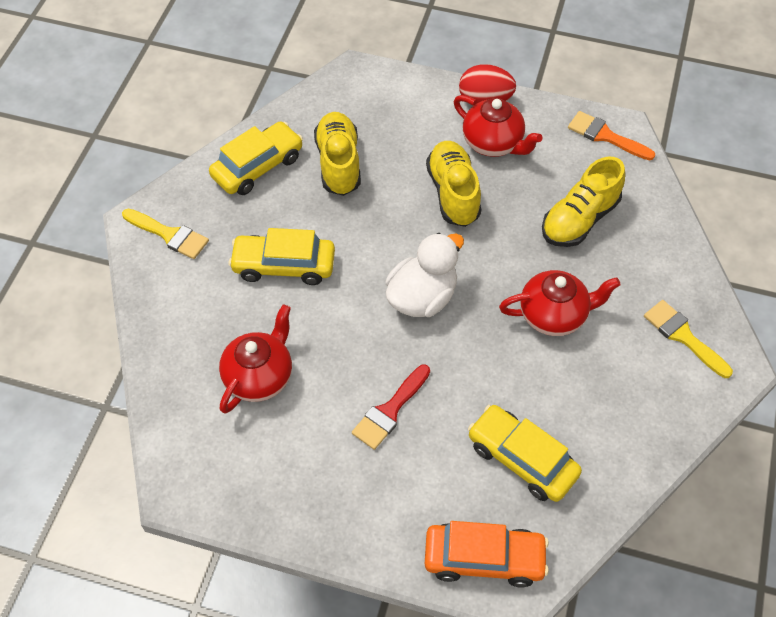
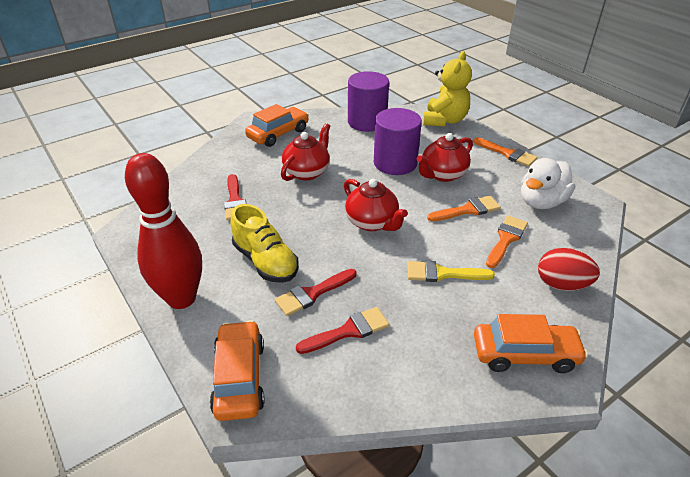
orange brush: [568,111,655,160] = 1 -> [427,196,501,221] [473,137,537,167] [486,215,528,268] = 3
orange car: [425,521,549,588] = 1 -> [210,320,265,421] [245,104,309,147] [474,314,588,373] = 3
purple cylinder: none = 0 -> [348,71,389,132] [374,108,422,175] = 2
red bowling pin: none = 0 -> [125,153,202,309] = 1
red brush: [352,365,430,450] = 1 -> [224,174,246,221] [275,269,356,316] [296,307,389,354] = 3
yellow brush: [122,209,209,259] [644,300,733,378] = 2 -> [407,261,495,282] = 1
yellow car: [209,122,303,195] [228,228,335,285] [468,405,582,502] = 3 -> none = 0
yellow shoe: [314,112,361,196] [426,141,481,227] [542,157,625,247] = 3 -> [231,204,299,283] = 1
yellow teddy bear: none = 0 -> [423,51,472,126] = 1

